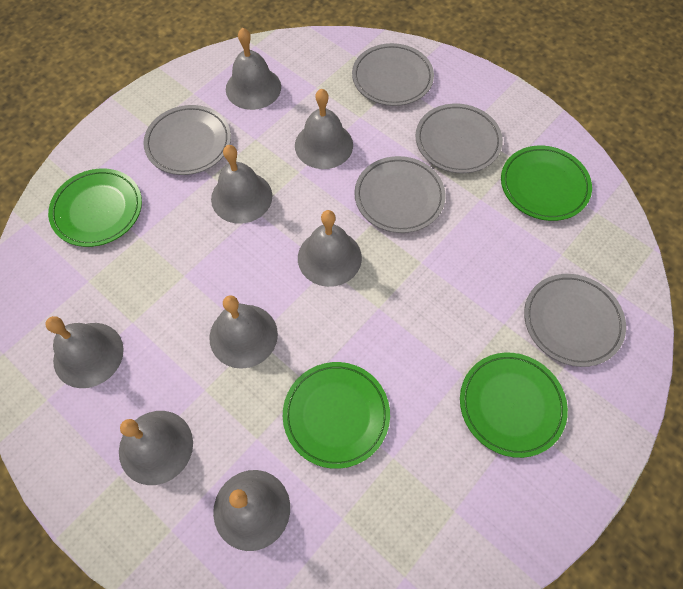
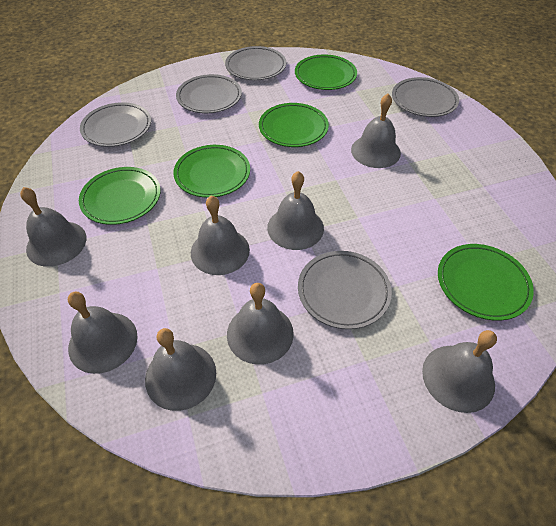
green plate: [48,168,142,247] [283,362,390,469] [460,353,568,458] [501,146,592,221] = 4 -> [79,167,161,225] [173,145,250,198] [259,103,329,147] [295,54,357,90] [438,244,534,321] = 5

